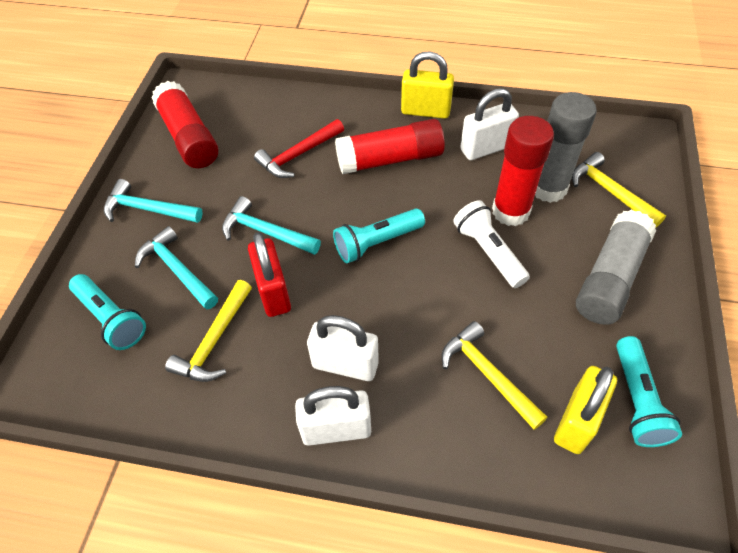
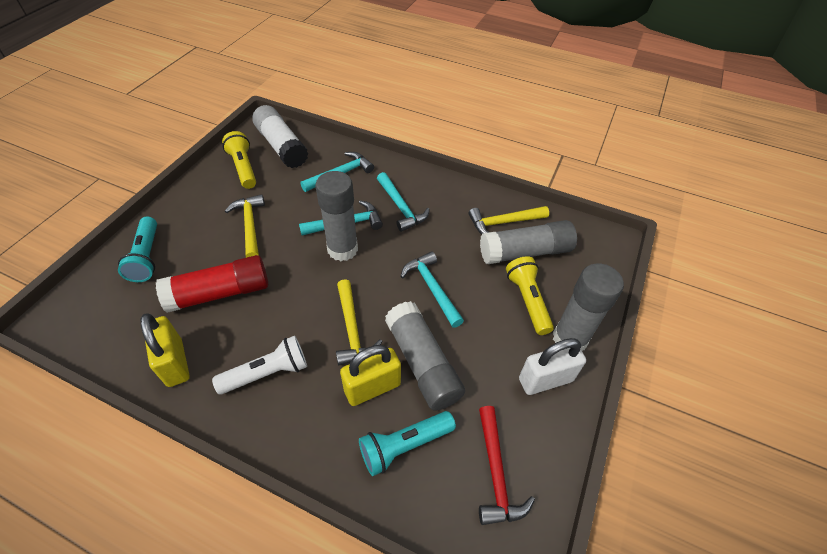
grey glue stick: [535,92,597,203] [576,210,656,325] = 2 -> [315,171,358,261] [385,301,465,411] [480,220,577,264] [553,263,624,351] = 4
red glue stick: [151,81,218,168] [335,119,445,174] [492,116,554,226] = 3 -> [156,255,268,313] = 1
red padlock: [248,232,291,317] = 1 -> none = 0
turquoise flashlight: [69,274,146,350] [333,209,425,263] [616,336,682,447] = 3 -> [118,217,157,282] [359,411,456,476] = 2
turquoise hammer: [104,179,203,223] [135,226,218,309] [222,196,321,255] = 3 -> [299,200,383,235] [300,152,374,192] [377,172,430,232] [401,251,464,328] = 4
white glue stick: none = 0 -> [252,105,309,168] = 1
white padlock: [295,386,371,446] [307,315,379,381] [460,88,519,160] = 3 -> [519,338,586,395] = 1
yellow flashlight: none = 0 -> [222,131,256,189] [506,256,554,335] = 2

